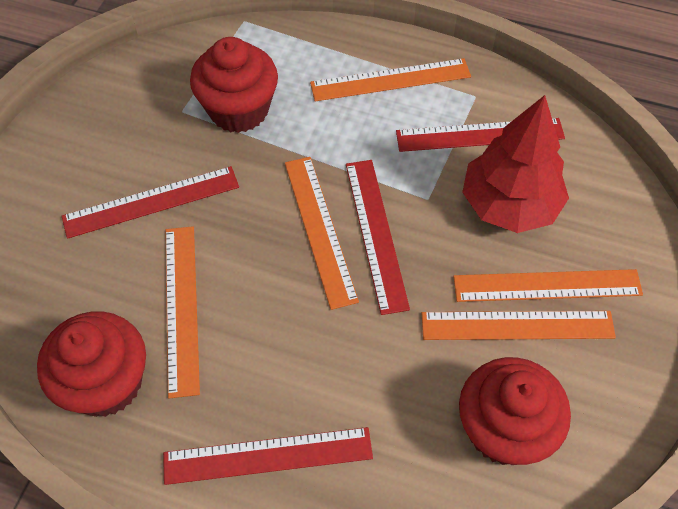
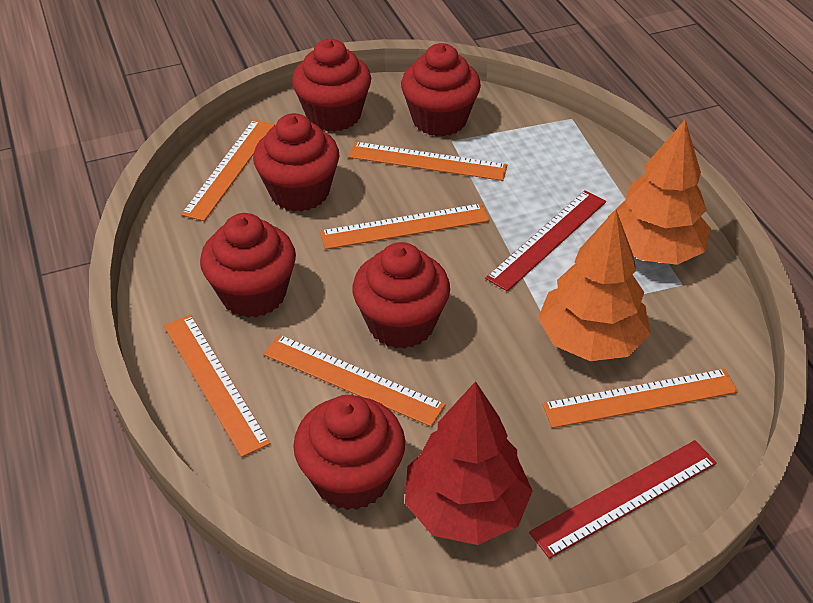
orange ruler: [165,226,200,398] [285,157,359,310] [310,58,471,101] [422,311,616,340] [453,269,643,302] = 5 -> [164,315,271,457] [181,119,275,221] [263,334,446,427] [320,203,489,250] [348,142,507,181] [542,369,738,428] = 6
orange tree: none = 0 -> [538,209,651,361] [608,120,711,265] = 2
red cupcake: [37,311,146,417] [190,37,278,133] [459,357,571,465] = 3 -> [200,213,296,318] [253,113,340,212] [292,39,371,132] [293,395,405,510] [352,242,450,349] [401,43,481,137] = 6
red ruler: [62,166,239,239] [163,427,373,485] [346,160,410,315] [396,118,565,152] = 4 -> [485,190,606,292] [529,440,717,559] = 2

